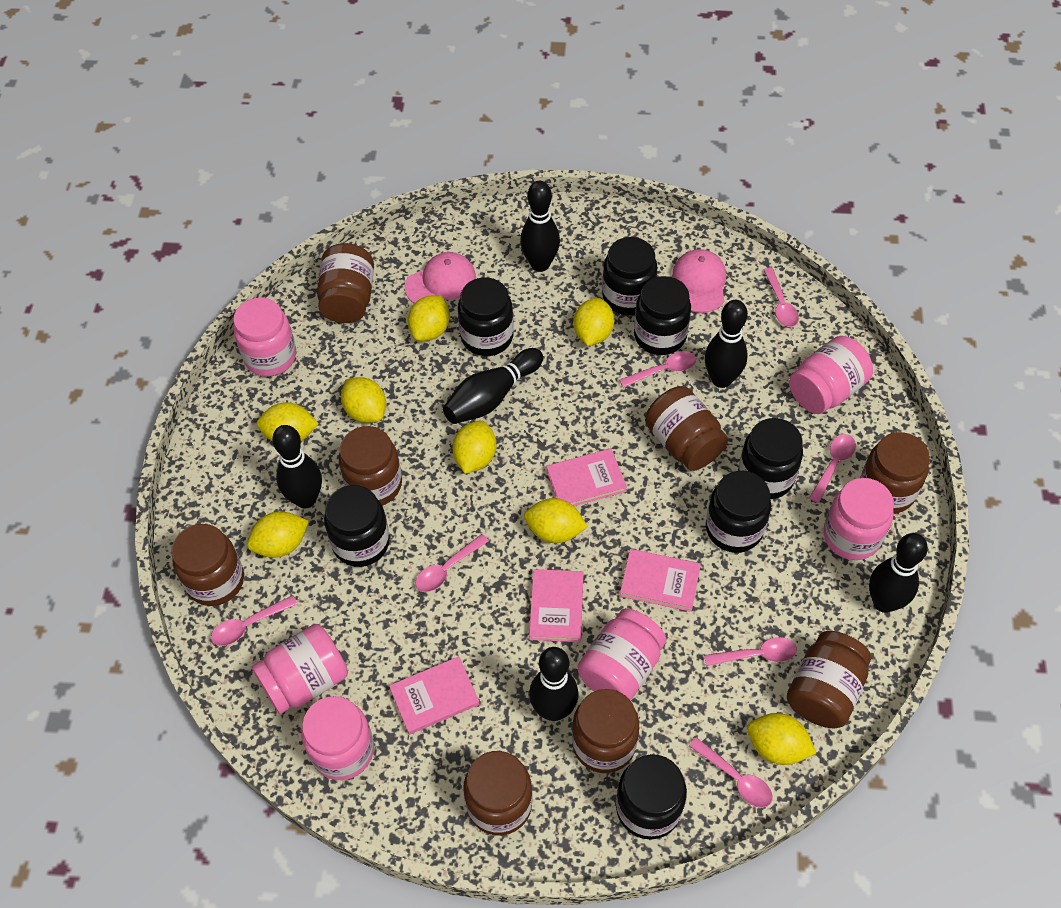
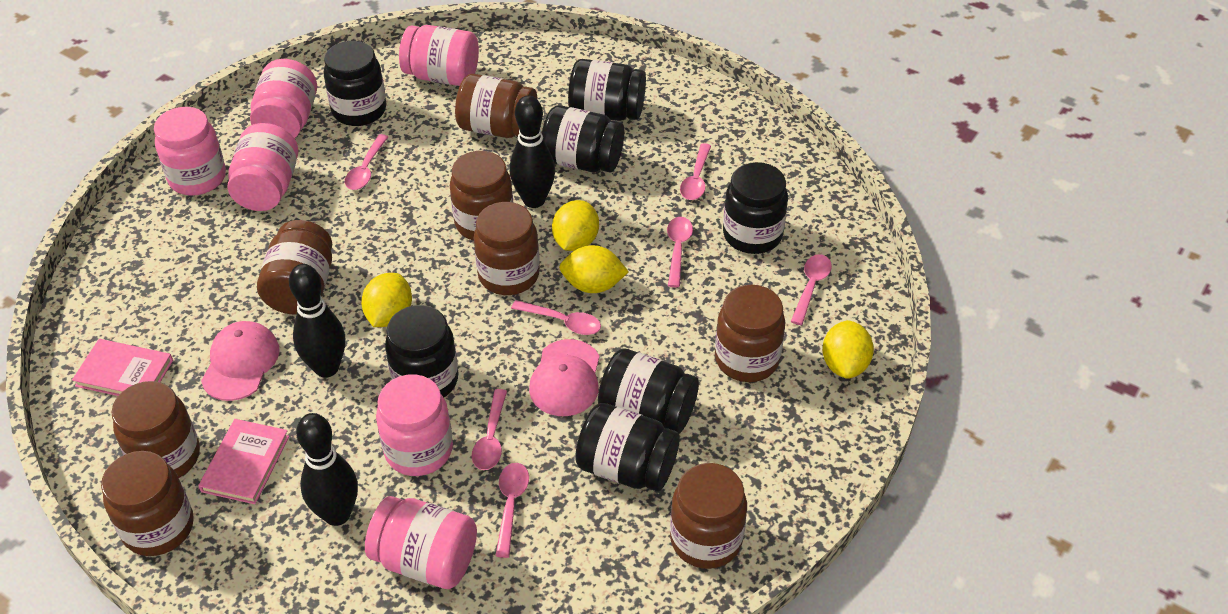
black bowling pin: [272,425,322,508] [443,348,543,424] [520,181,560,272] [529,647,578,721] [705,300,748,388] [869,533,928,613] = 6 -> [289,264,345,378] [296,413,358,526] [510,95,555,208] = 3
pink book: [389,656,479,735] [529,569,584,642] [546,448,627,506] [620,549,701,612] = 4 -> [72,339,173,396] [198,419,289,504] = 2
yellow lemon: [247,511,309,558] [257,402,319,442] [341,377,386,423] [408,296,450,341] [453,421,496,474] [524,498,588,543] [573,298,614,346] [747,713,816,765] = 8 -> [361,273,412,327] [552,200,599,251] [559,245,629,293] [822,320,874,379] = 4

